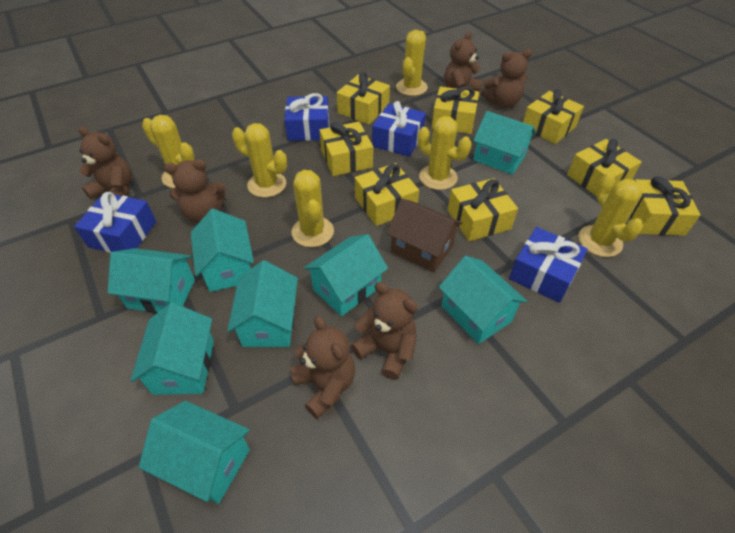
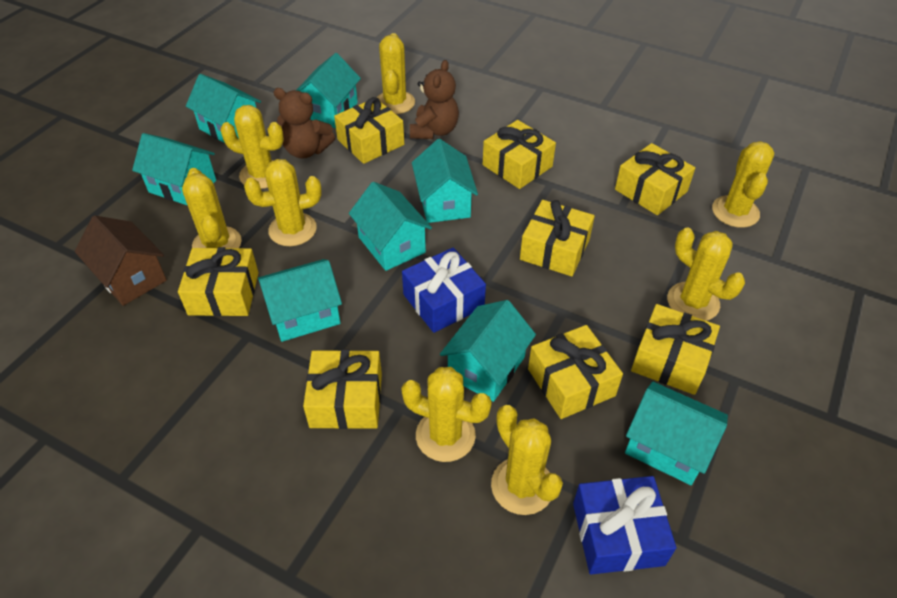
blue gift: [74,192,156,253] [284,93,329,141] [372,101,426,157] [509,227,588,303] = 4 -> [402,248,486,333] [573,476,676,574] = 2
brown teddy bear: [78,127,132,199] [164,159,226,223] [290,316,355,419] [351,282,418,380] [444,32,482,92] [481,49,532,108] = 6 -> [274,88,335,159] [410,60,459,139] = 2
yellow cactus: [142,115,195,188] [232,123,287,198] [292,170,334,247] [396,30,428,96] [418,116,471,190] [578,173,643,257] = 6 -> [182,168,242,248] [220,105,284,189] [244,159,322,246] [377,33,415,114] [401,367,492,462] [491,405,563,515] [667,228,745,321] [712,141,774,228] = 8

